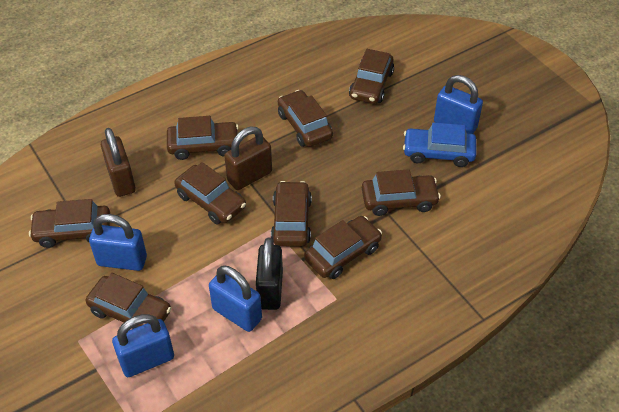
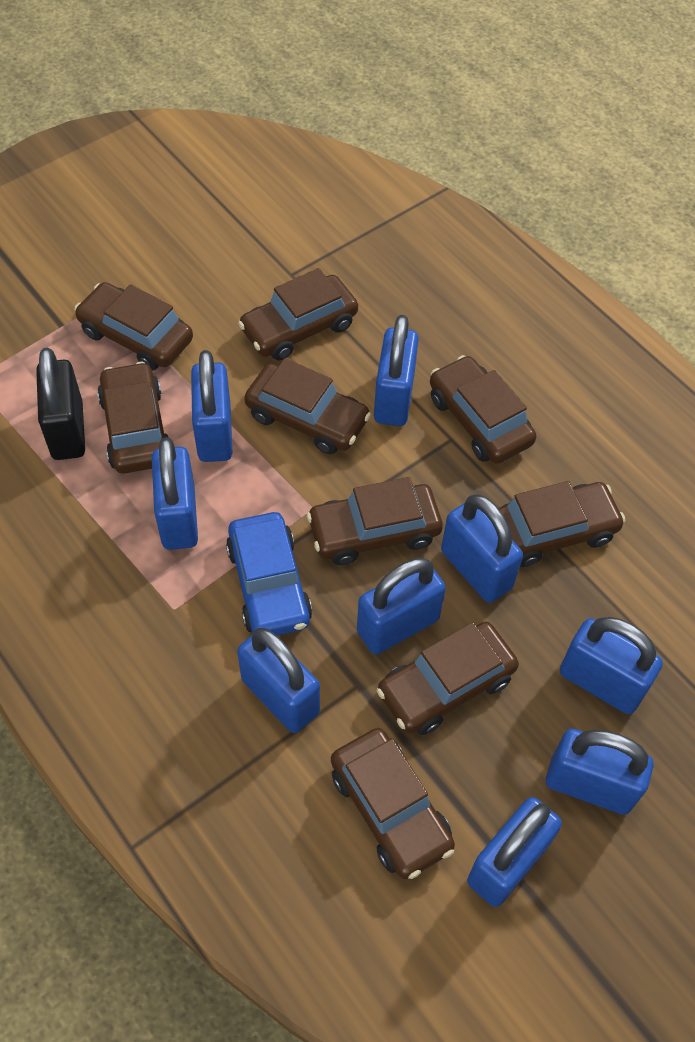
blue padlock: [89,214,147,271] [112,314,174,377] [209,266,262,332] [434,75,483,134] = 4 -> [152,437,198,550] [191,350,232,462] [237,628,320,733] [357,558,446,654] [374,315,419,426] [441,494,523,603] [467,797,562,907] [546,729,653,815] [560,617,663,714] = 9
brown padlock: [101,128,136,197] [224,127,272,190] = 2 -> none = 0

